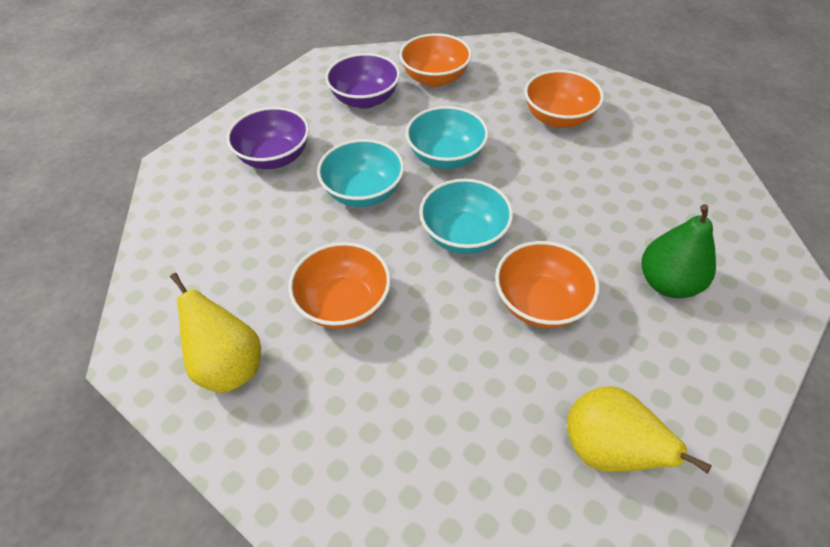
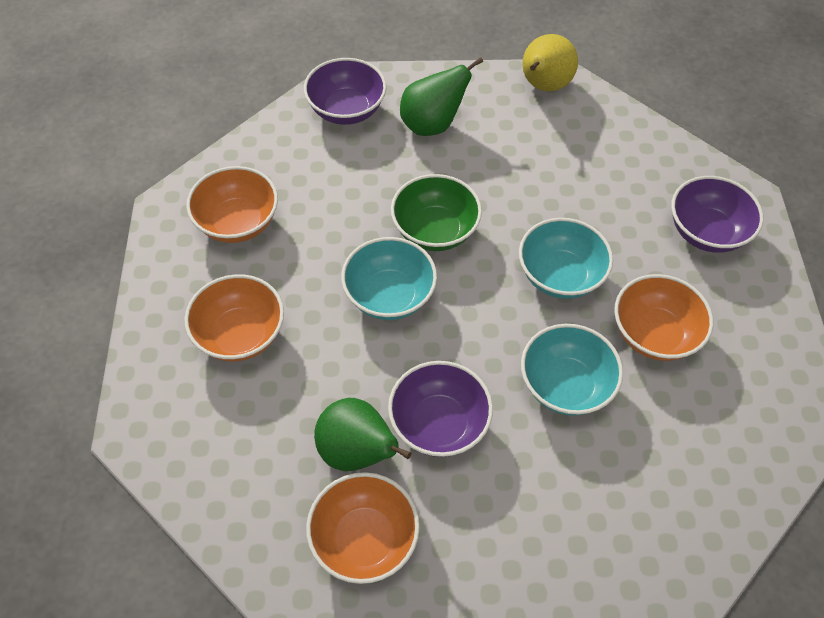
green bowl: none = 0 -> [391,174,482,251] = 1
green pear: [642,204,716,298] = 1 -> [314,398,412,471] [400,57,483,136] = 2
purple bowl: [226,107,309,169] [325,53,400,109] = 2 -> [304,58,386,125] [388,361,493,457] [671,176,764,253] = 3
yellow pear: [170,273,261,393] [567,386,712,473] = 2 -> [522,34,578,91] = 1

